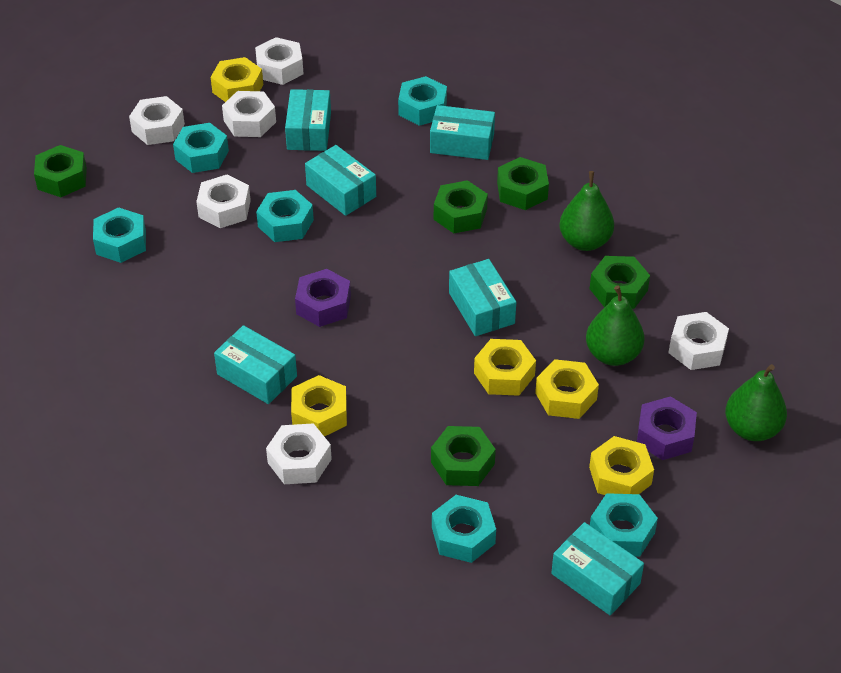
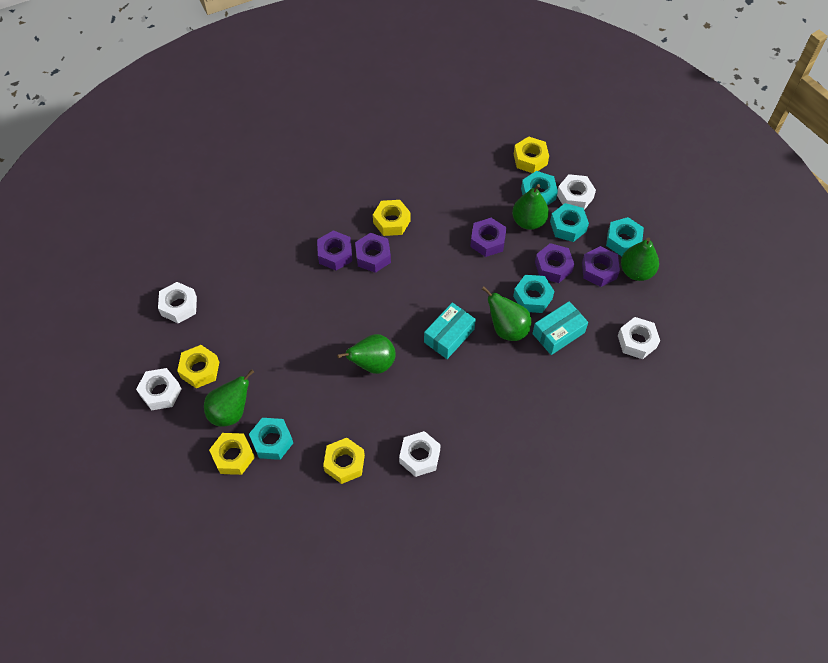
green nut: [34,145,87,197] [431,426,496,486] [434,180,488,233] [497,157,549,210] [590,256,650,309] = 5 -> none = 0
green pear: [559,171,614,251] [586,286,644,366] [725,364,787,441] = 3 -> [204,369,254,427] [337,334,396,374] [482,287,531,341] [512,184,549,230] [621,237,659,281] = 5
purple nut: [295,269,351,327] [637,396,697,460] = 2 -> [317,230,352,270] [355,233,391,273] [470,218,507,257] [535,243,574,283] [582,246,620,287] = 5
turquoise box: [214,325,297,404] [285,89,331,151] [305,145,376,216] [430,105,495,160] [449,259,516,336] [551,522,644,615] = 6 -> [424,303,476,359] [532,301,588,355] = 2
turquoise nut: [93,207,146,263] [173,123,229,173] [256,190,314,242] [398,76,447,126] [432,495,496,563] [590,493,658,557] = 6 -> [249,418,293,460] [513,275,554,313] [521,171,558,205] [550,203,589,242] [606,217,644,256] = 5
white nut: [129,96,185,145] [196,174,251,228] [222,91,276,137] [255,37,303,85] [266,423,332,484] [668,312,729,370] = 6 -> [136,368,182,410] [158,282,197,323] [399,431,441,477] [557,174,596,210] [618,317,660,359] = 5

